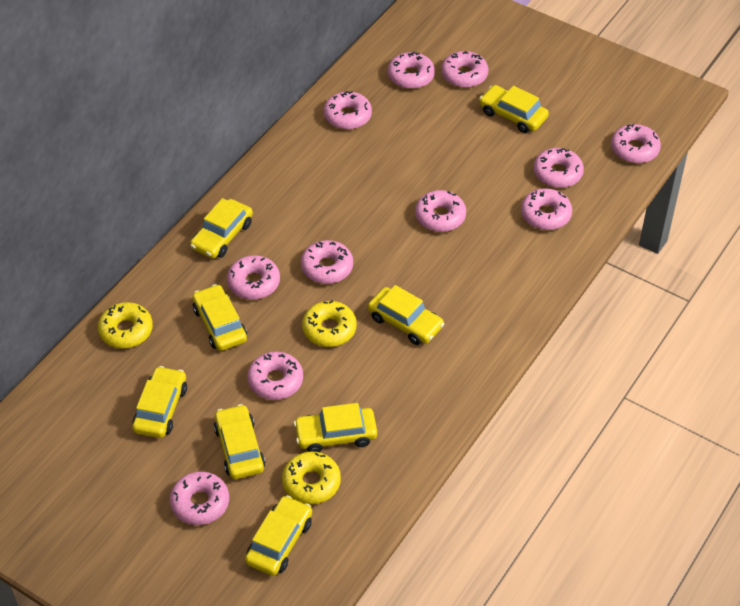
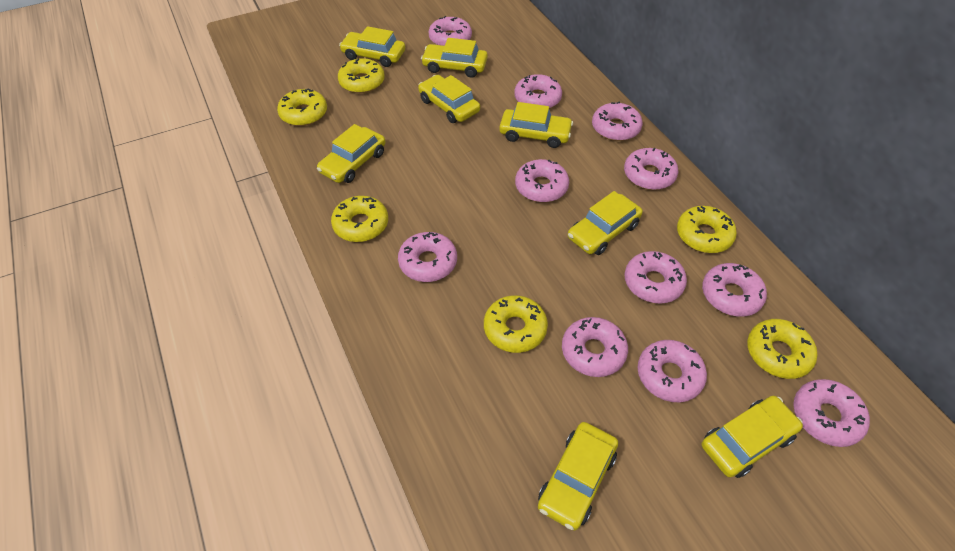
yellow donut: [98,302,153,349] [282,452,341,504] [302,300,357,347] = 3 -> [277,88,327,126] [331,196,388,242] [338,58,385,93] [484,295,548,353] [677,206,737,253] [747,319,817,379] = 6

